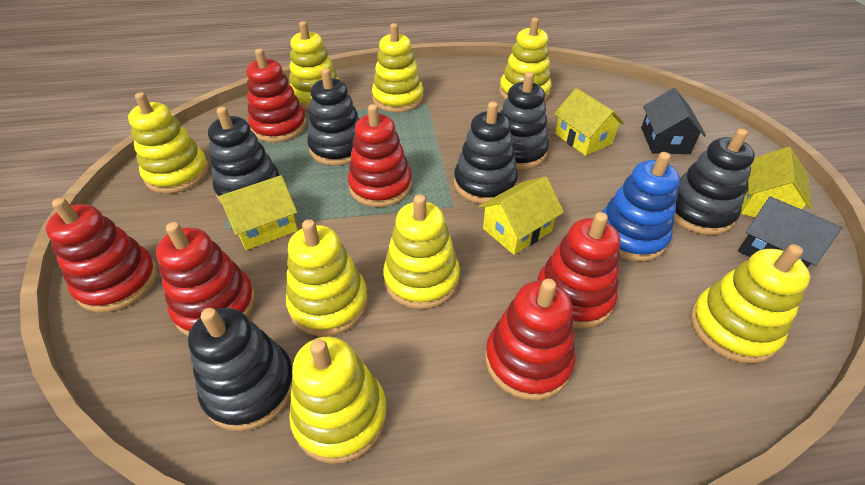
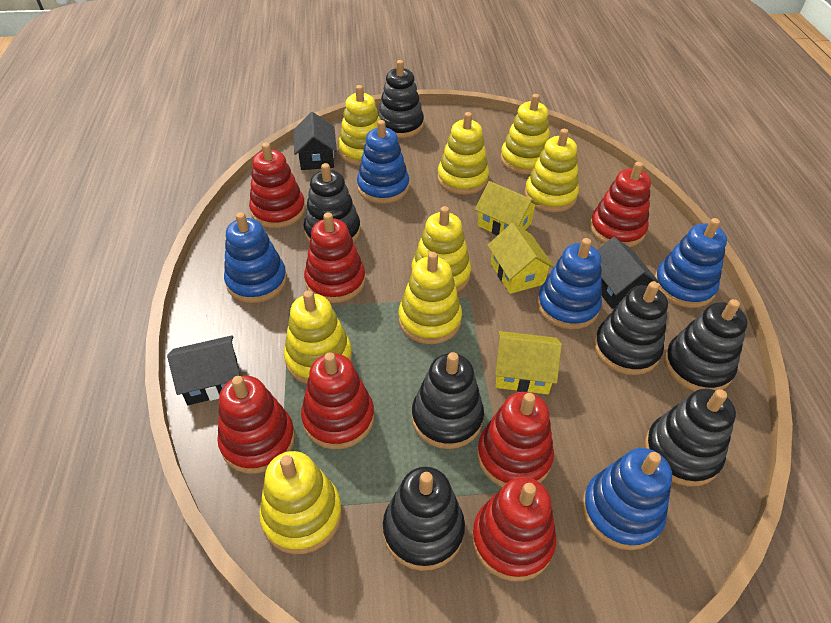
black house: [641,88,706,154] [738,196,842,268] = 2 -> [167,335,240,405] [294,112,337,170] [598,237,659,309] = 3
black stacking toy: [188,308,293,431] [208,107,279,204] [307,68,360,166] [454,102,518,204] [500,72,549,170] [674,128,755,235] = 6 -> [304,163,361,243] [378,60,424,138] [383,467,465,571] [412,352,484,449] [594,282,668,375] [645,389,736,486] [664,299,748,391] = 7
blue stacking toy: [602,152,680,262] = 1 -> [224,212,287,303] [357,120,409,204] [537,238,602,330] [582,448,672,550] [654,218,727,308] = 5
red stacking toy: [46,198,158,313] [156,222,256,336] [247,49,307,143] [348,104,412,207] [485,279,575,400] [537,212,620,329] = 6 -> [217,376,295,474] [249,142,306,228] [301,352,374,449] [304,212,366,303] [472,477,556,581] [477,392,554,487] [590,162,651,247] = 7
yellow house: [219,175,298,250] [479,176,564,255] [554,88,625,156] [741,147,812,217] = 4 -> [475,181,539,236] [488,223,554,294] [495,331,562,394] = 3

